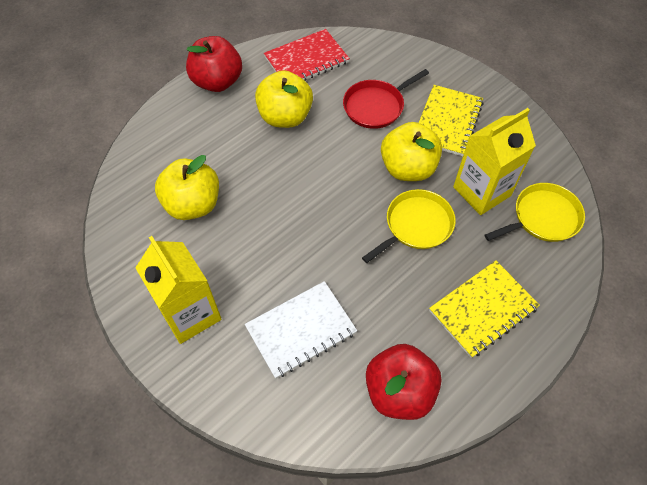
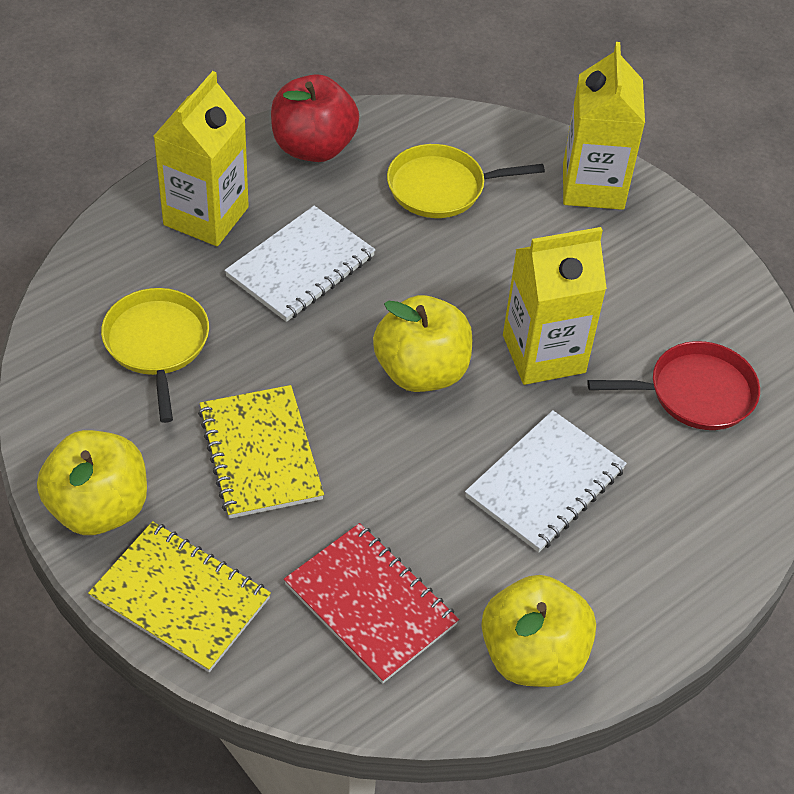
red apple: [186,36,242,92] [366,344,441,420] = 2 -> [271,74,359,162] = 1
white notebook: [245,281,357,379] = 1 -> [225,206,376,322] [465,410,627,552] = 2
yellow carton: [135,236,221,344] [453,108,536,215] = 2 -> [153,71,249,246] [503,227,607,385] [563,42,645,210] = 3

